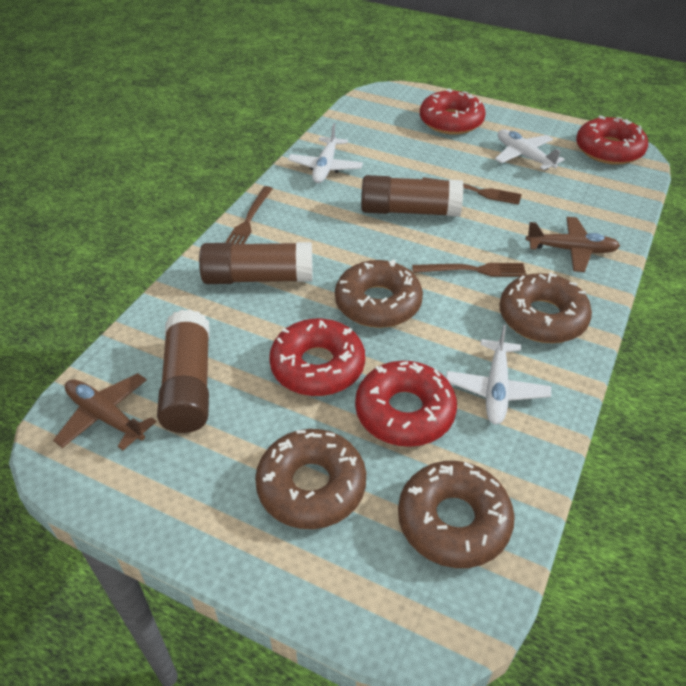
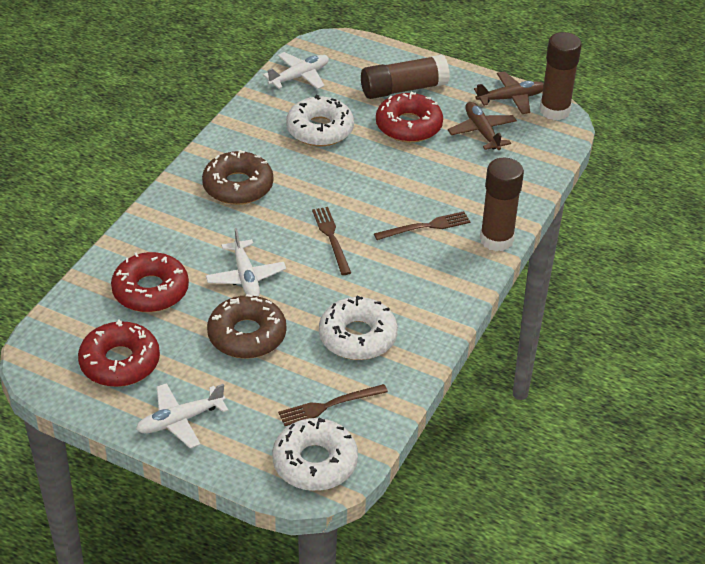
brown donut: [255,429,366,529] [335,260,423,328] [398,461,515,568] [499,272,592,343] = 4 -> [202,150,273,205] [207,294,286,359] = 2
red donut: [269,319,365,396] [355,361,457,447] [420,88,486,135] [576,115,648,165] = 4 -> [78,320,160,387] [111,252,189,312] [376,92,443,143] = 3
white donut: none = 0 -> [272,417,358,491] [286,95,354,146] [319,296,398,360] = 3

